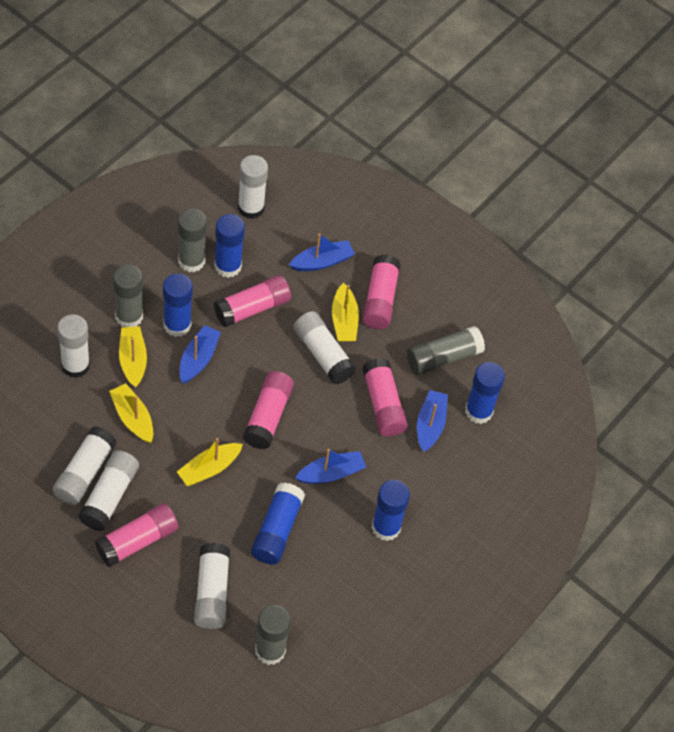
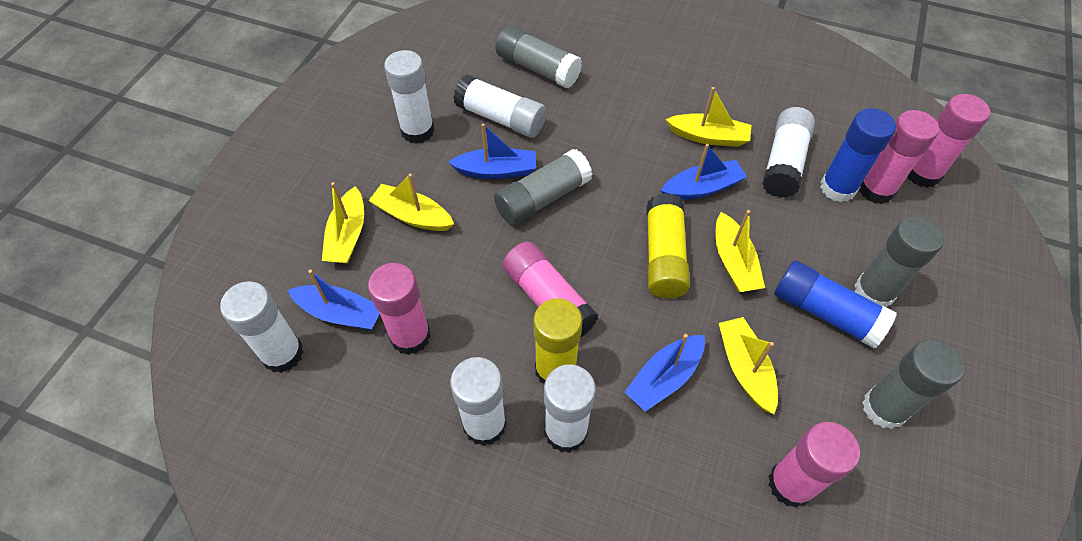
blue glue stick: [163,273,193,337] [214,214,245,278] [251,483,305,565] [372,480,410,541] [465,362,505,424] = 5 -> [774,260,897,348] [820,108,896,202] = 2
yellow boat: [109,383,153,443] [119,326,147,388] [177,438,243,486] [332,283,359,341] = 4 -> [322,182,364,263] [368,174,454,231] [666,87,751,147] [716,210,765,292] [719,317,778,414] = 5
yellow glue stick: none = 0 -> [533,298,582,384] [646,193,690,298] = 2

